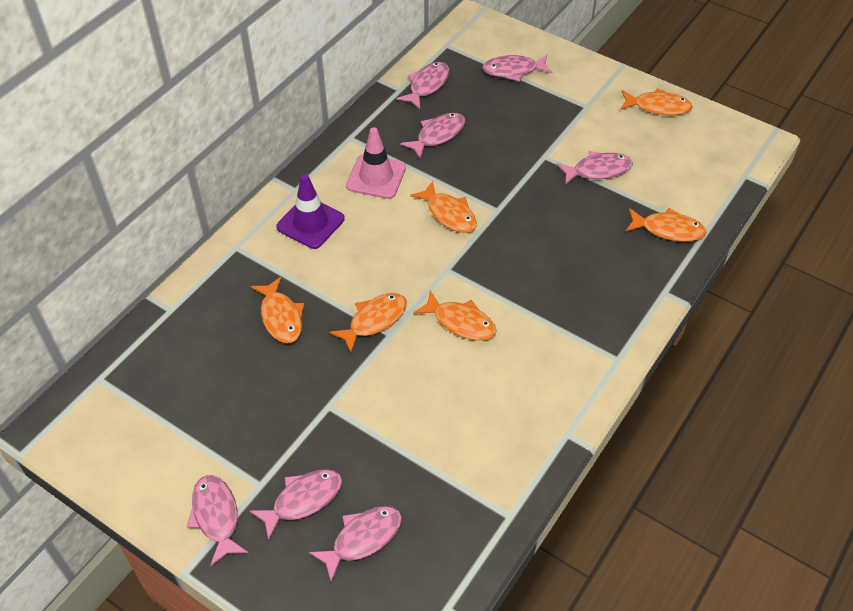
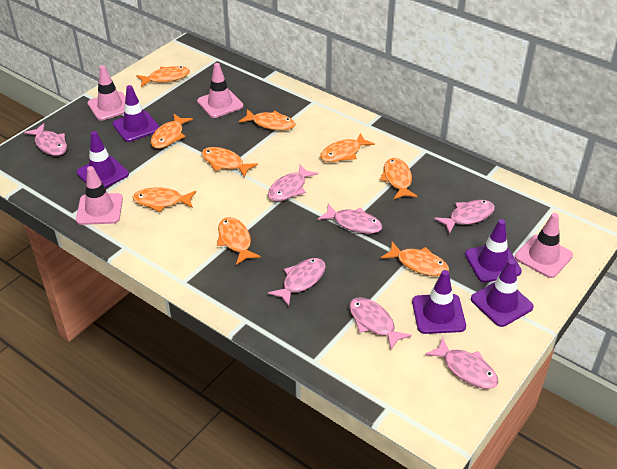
orange fish: [251,277,304,343] [329,293,407,353] [410,181,477,233] [414,290,497,341] [620,88,693,115] [625,208,707,242] = 6 -> [133,187,196,212] [136,66,190,87] [151,114,193,149] [202,147,258,178] [217,217,261,265] [239,109,296,130] [320,133,375,162] [380,158,418,199] [381,242,449,276] = 9
pink traffic cone: [346,127,406,199] = 1 -> [76,166,123,225] [87,65,126,121] [197,63,243,118] [515,213,573,278] = 4
purple traffic cone: [276,174,345,249] = 1 -> [76,131,129,188] [113,85,160,142] [412,270,466,334] [465,219,522,283] [471,259,534,327] = 5

